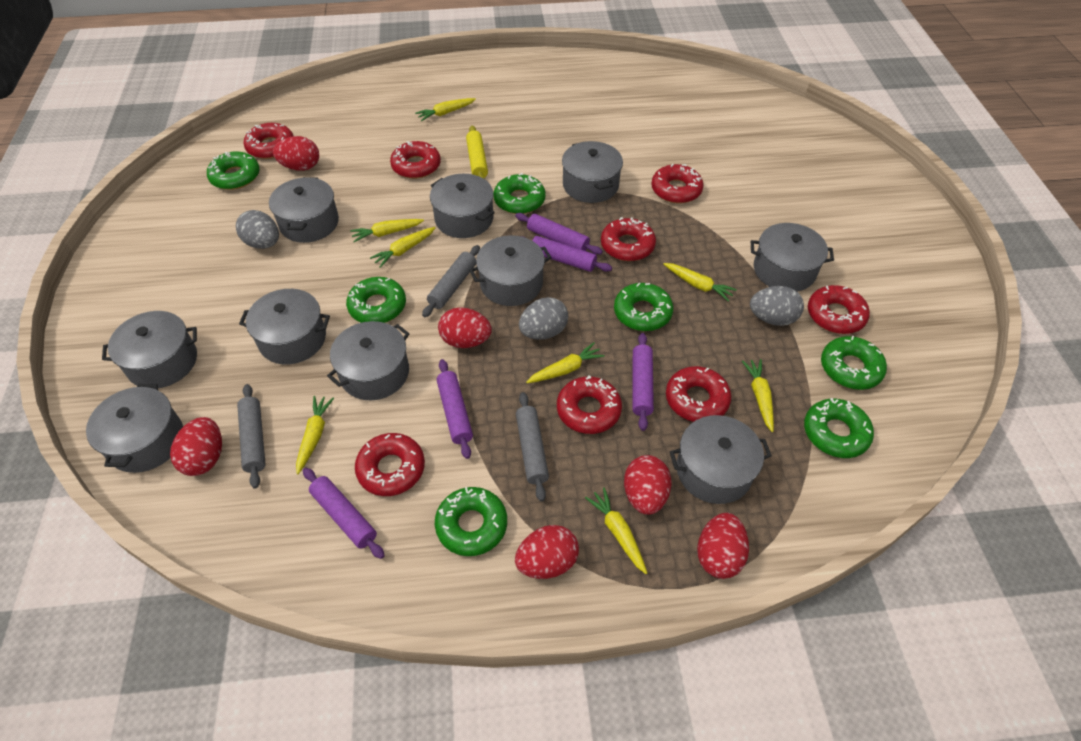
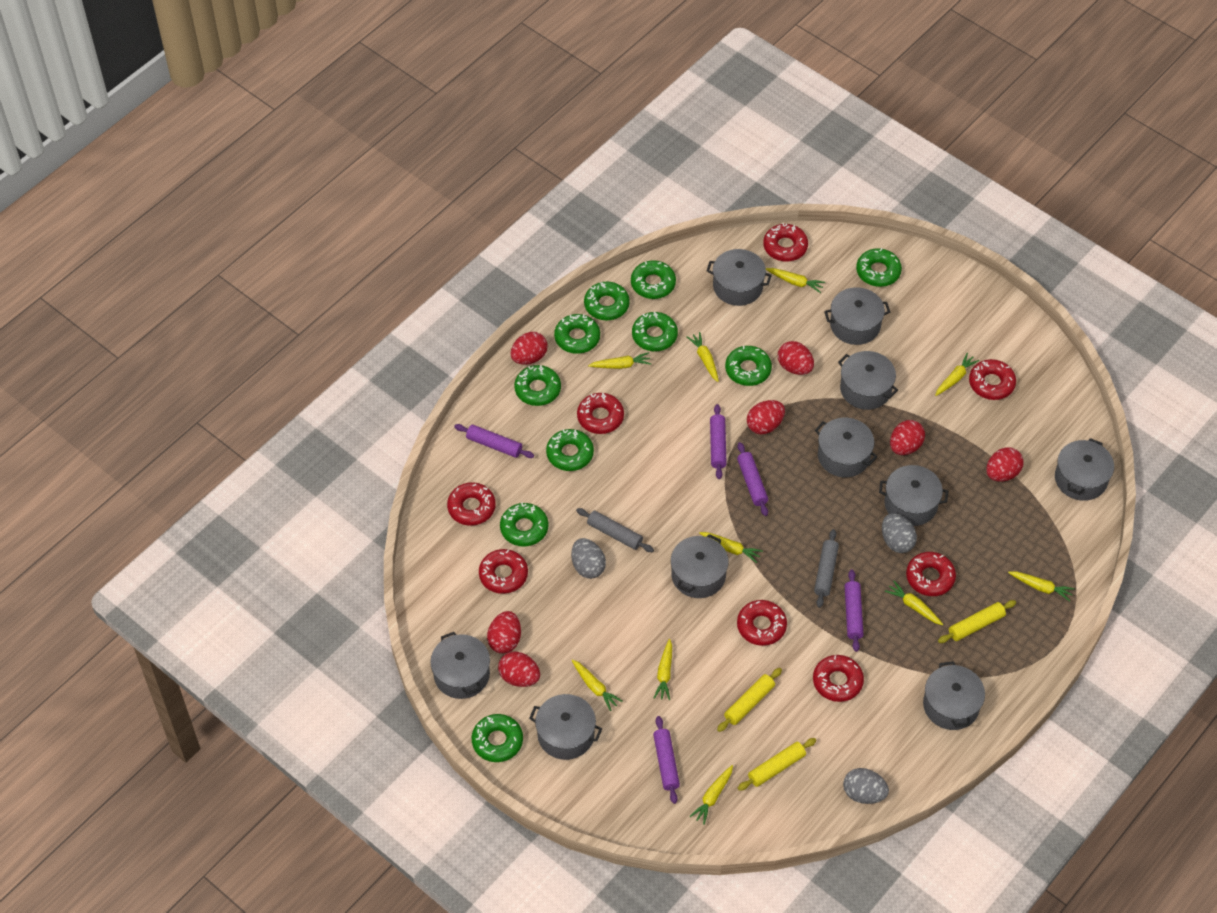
green donut: [207,152,260,190] [346,277,406,323] [435,487,507,556] [494,173,546,214] [614,283,673,331] [804,398,874,458] [821,336,887,390] = 7 -> [472,714,523,762] [500,503,549,546] [514,365,561,406] [546,429,594,471] [554,314,600,354] [584,282,630,321] [631,260,676,299] [632,312,678,351] [725,346,772,386] [856,248,902,287] = 10
grey rolling pin: [237,384,266,488] [422,245,480,317] [516,392,549,502] = 3 -> [576,508,654,552] [814,529,839,608] = 2
red egg: [170,417,222,476] [273,136,319,171] [438,307,492,348] [515,525,579,579] [624,455,672,515] [697,513,749,579] = 6 -> [487,611,521,654] [498,652,540,687] [511,332,548,365] [747,400,785,435] [778,341,814,375] [890,420,925,455] [986,447,1024,482] = 7
yellow carrot: [296,396,334,474] [350,219,424,242] [370,227,435,268] [415,98,476,121] [526,343,605,383] [585,487,647,574] [663,263,737,302] [742,359,774,432] = 8 -> [572,659,623,711] [588,352,651,369] [654,639,672,700] [687,332,719,382] [690,765,733,825] [700,532,763,563] [766,268,825,293] [885,581,943,625] [935,353,979,396] [1008,571,1075,601] = 10
yellow rolling pin: [466,126,488,179] = 1 -> [717,668,782,732] [738,738,816,791] [938,600,1016,643] = 3

